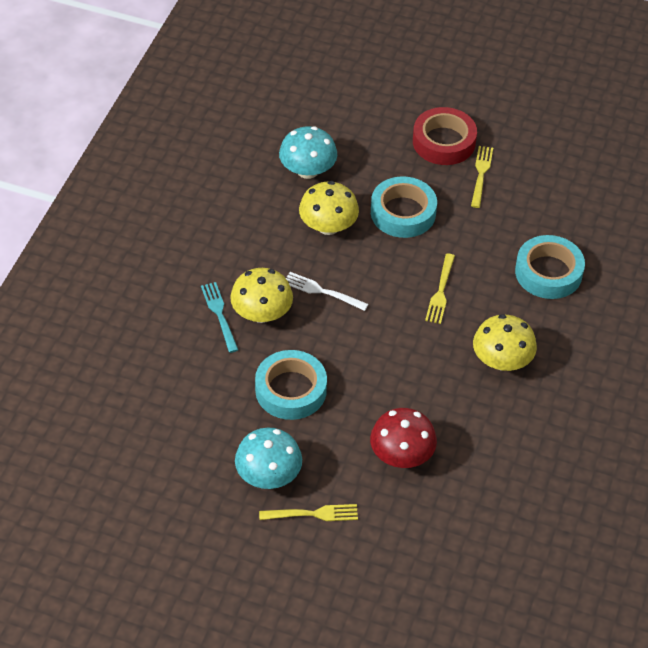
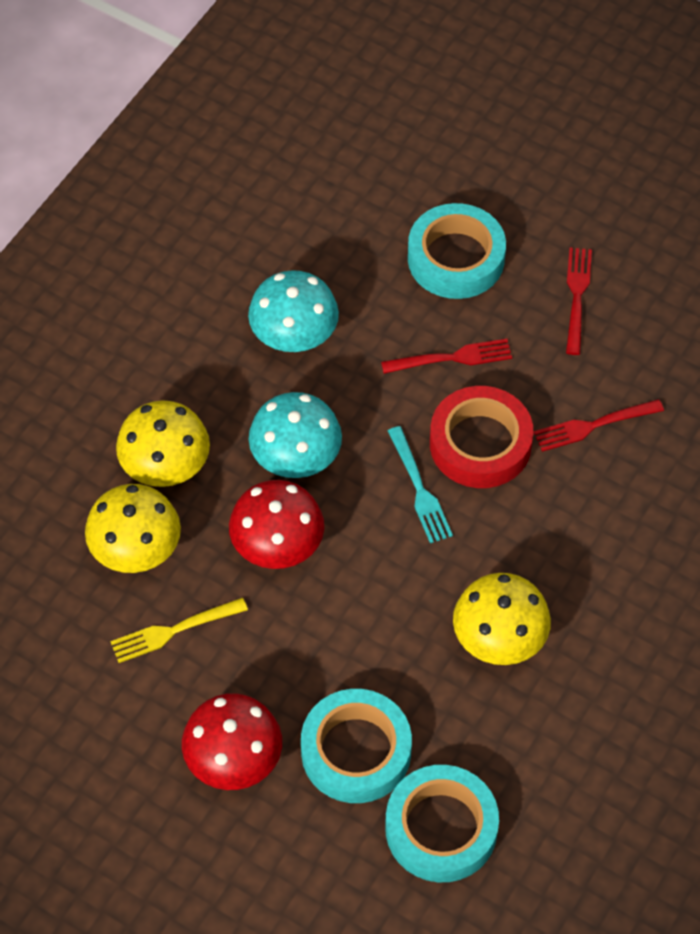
red fork: none = 0 -> [381,339,512,374] [534,399,664,452] [566,248,592,355] = 3
red mushroom: [370,408,437,468] = 1 -> [182,693,282,790] [229,480,324,569] = 2
white fork: [286,272,368,311] = 1 -> none = 0
yellow fork: [259,504,358,521] [425,254,455,324] [471,146,493,208] = 3 -> [110,598,248,663] = 1

